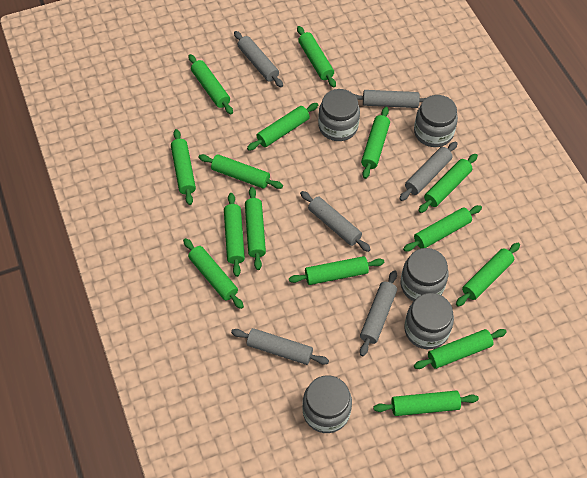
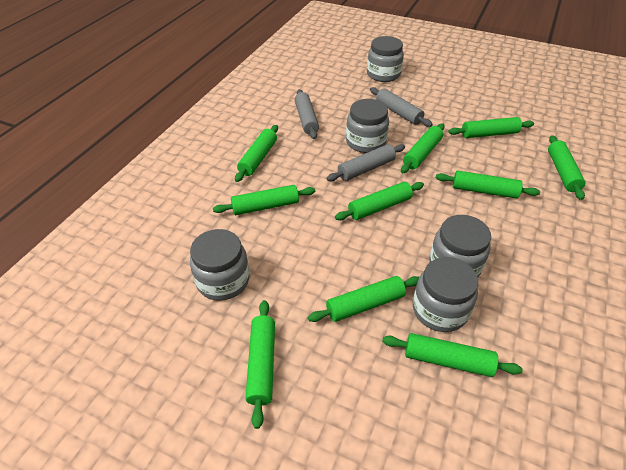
green rolling pin: [171,129,196,205] [183,238,244,309] [188,54,233,114] [198,154,283,189] [224,193,245,277] [245,187,266,270] [247,103,318,151] [289,256,384,285] [297,26,336,87] [361,107,390,179] [373,390,479,416] [403,205,482,252] [414,329,507,369] [418,154,478,213] [456,243,520,307] = 15 -> [213,185,315,215] [235,125,278,182] [245,300,275,429] [308,276,419,322] [335,182,424,220] [382,333,523,377] [401,123,445,173] [436,170,540,199] [449,117,534,138] [548,135,585,200] = 10
grey rolling pin: [231,328,329,365] [234,31,283,87] [300,191,371,252] [354,90,426,108] [360,270,397,356] [399,142,458,201] = 6 -> [295,89,319,139] [326,144,405,181] [370,87,433,127] = 3

